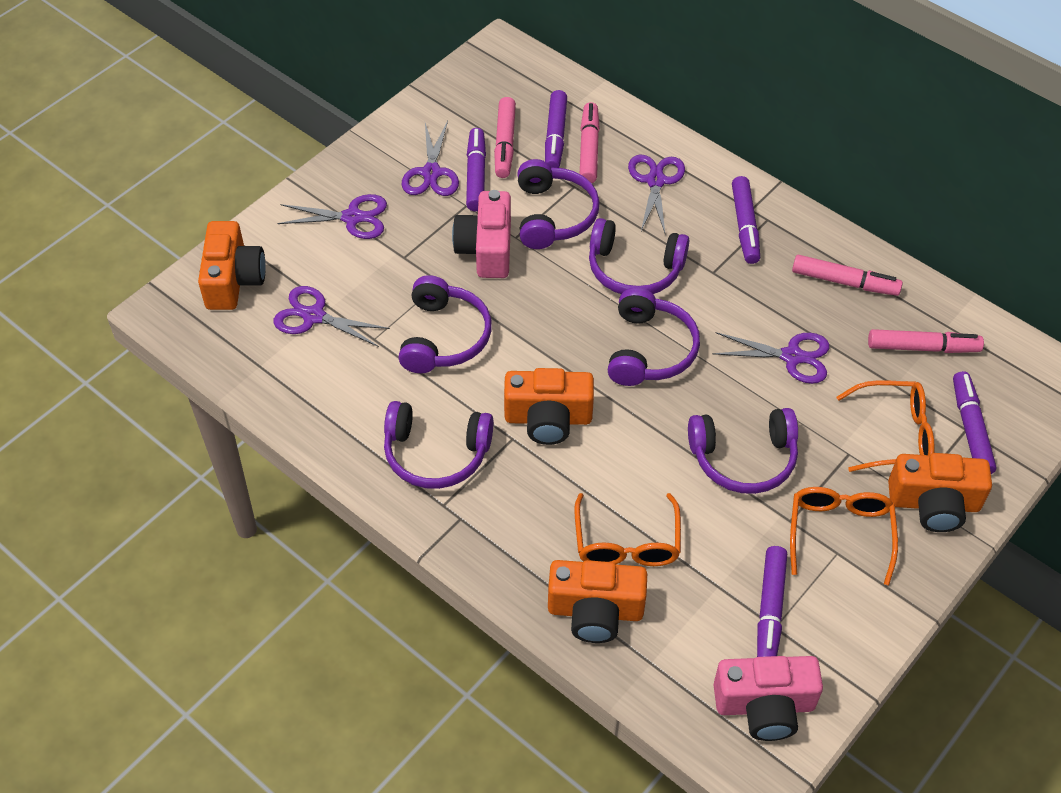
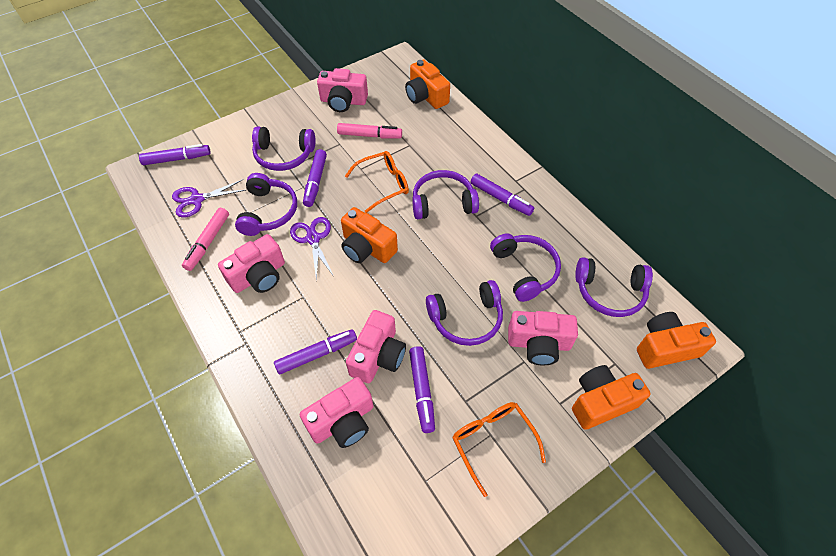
orange glasses: [574,493,681,566] [790,487,898,585] [837,380,935,472] = 3 -> [345,151,409,213] [452,402,546,497] = 2
pink camera: [452,190,511,278] [714,656,823,741] = 2 -> [218,234,285,293] [300,377,373,448] [317,68,368,112] [346,310,406,383] [508,311,578,365] = 5
pink marker: [494,97,516,178] [580,102,600,183] [792,255,903,296] [868,329,984,353] = 4 -> [182,208,229,271] [337,123,402,138] = 2
purple scissors: [273,286,390,347] [277,194,387,239] [402,121,459,196] [628,154,685,233] [712,332,830,384] = 5 -> [172,179,246,218] [290,217,334,282] = 2

